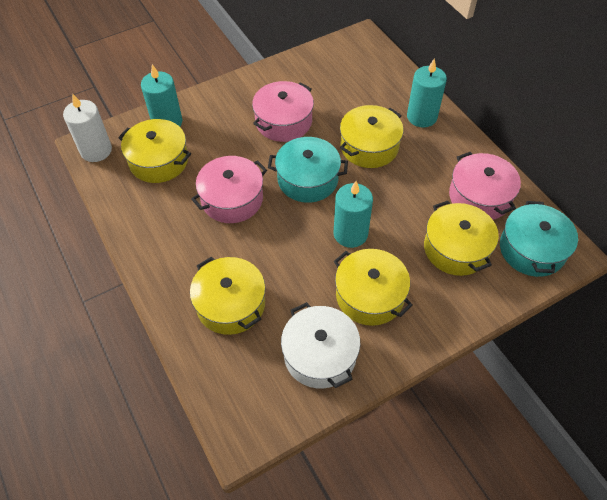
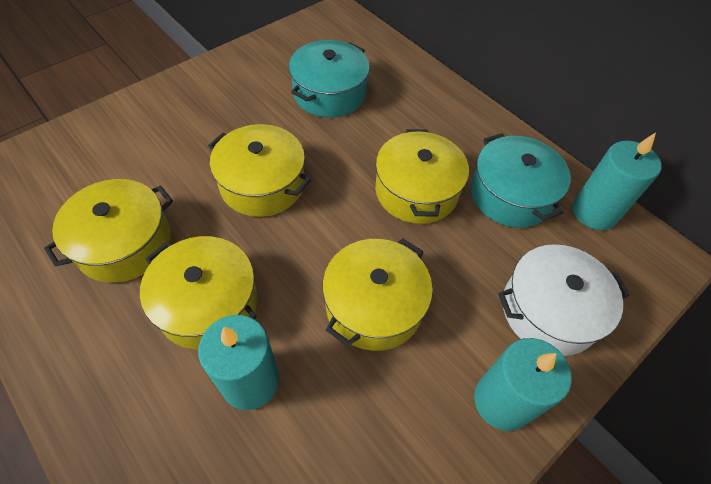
pink pot: [191,156,267,223] [252,81,314,142] [449,152,521,220] = 3 -> none = 0
white candle: [63,93,112,162] = 1 -> none = 0

